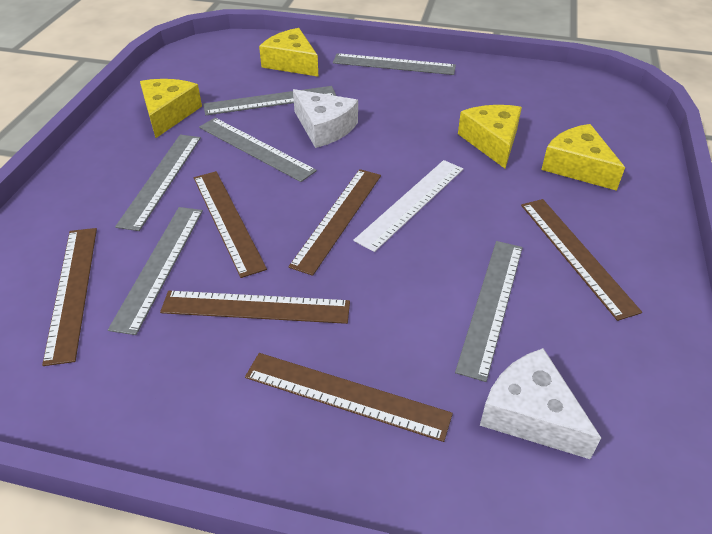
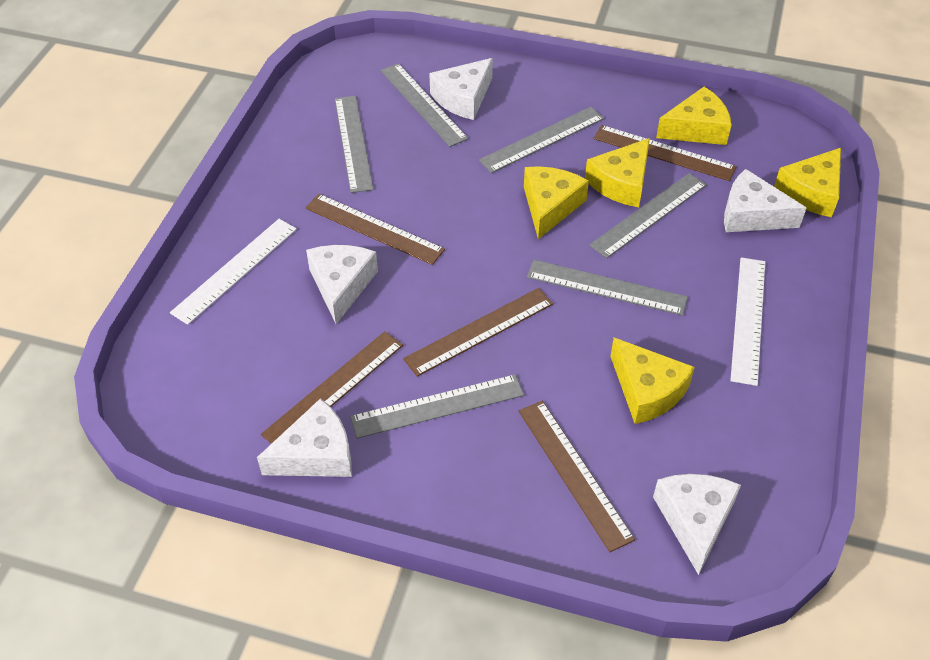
brown ruler: [42,228,97,366] [160,291,350,324] [194,171,267,278] [245,353,453,442] [288,169,381,276] [521,199,642,321] = 6 -> [261,331,403,444] [305,194,445,265] [403,288,553,377] [519,401,635,552] [593,125,737,181] = 5
white cheese: [293,89,358,148] [480,348,601,459] = 2 -> [257,398,352,477] [306,245,378,324] [429,58,493,120] [653,474,741,575] [724,169,806,232] = 5
white ruler: [353,160,463,252] = 1 -> [170,219,297,325] [730,257,765,386] = 2
yellow cheese: [140,79,202,138] [259,28,319,77] [458,105,522,169] [541,124,625,191] = 4 -> [524,166,589,239] [585,138,650,207] [610,338,695,424] [656,87,732,145] [774,148,841,217] = 5

